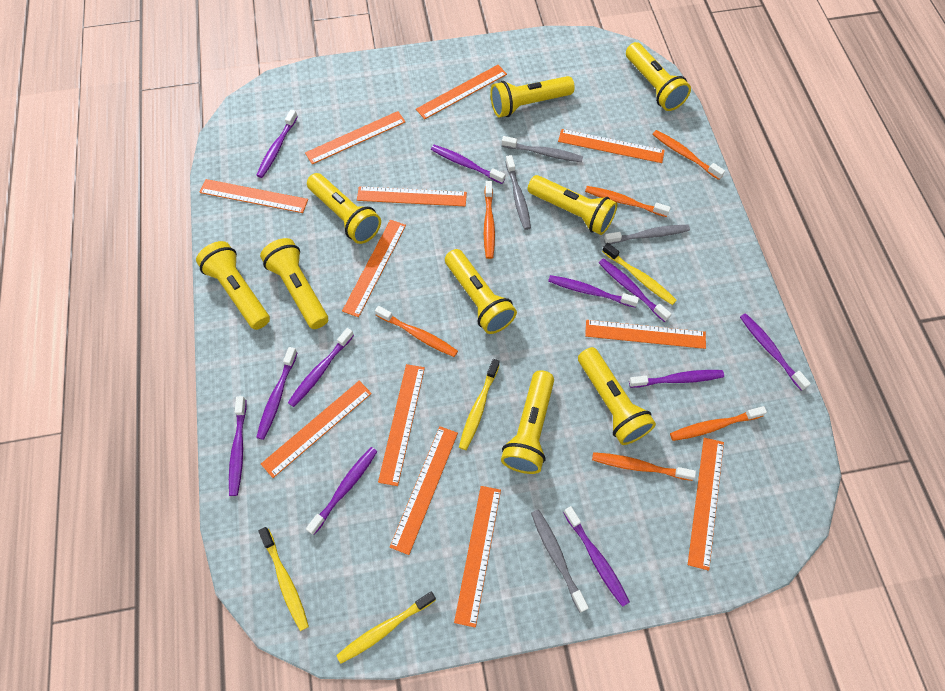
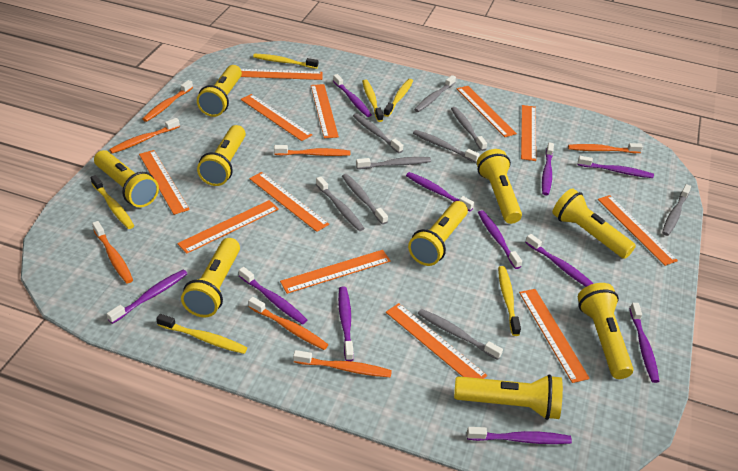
grey toothbrush: [502,136,583,162] [505,155,531,230] [531,509,588,613] [604,225,690,244] = 4 -> [316,176,364,231] [342,174,388,225] [353,113,403,153] [356,157,431,169] [413,130,480,163] [414,75,456,112] [418,309,503,360] [451,107,487,151] [662,184,691,236] = 9
orange toothbrush: [375,306,458,357] [484,181,495,259] [585,186,671,217] [592,452,696,481] [652,130,725,180] [670,406,767,441] = 6 -> [92,221,133,283] [109,118,180,154] [142,80,193,122] [248,297,328,350] [274,145,350,156] [293,350,392,377] [568,143,643,153] = 7
yellow toothbrush: [258,527,309,631] [336,591,436,664] [459,359,500,450] [602,243,677,305] = 4 -> [91,175,134,229] [156,314,247,354] [253,54,318,69] [362,80,383,122] [383,79,413,117] [498,266,521,336] = 6

